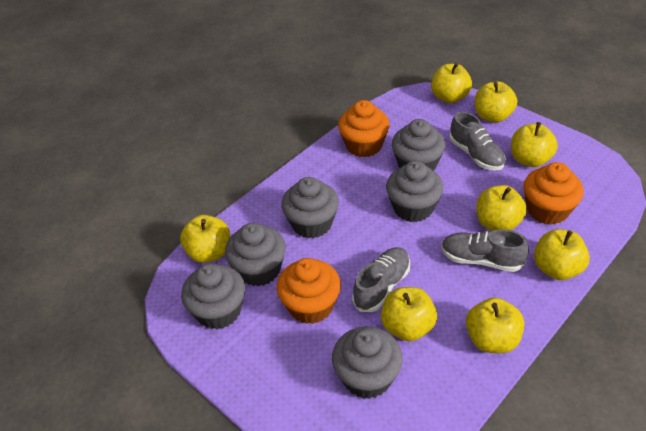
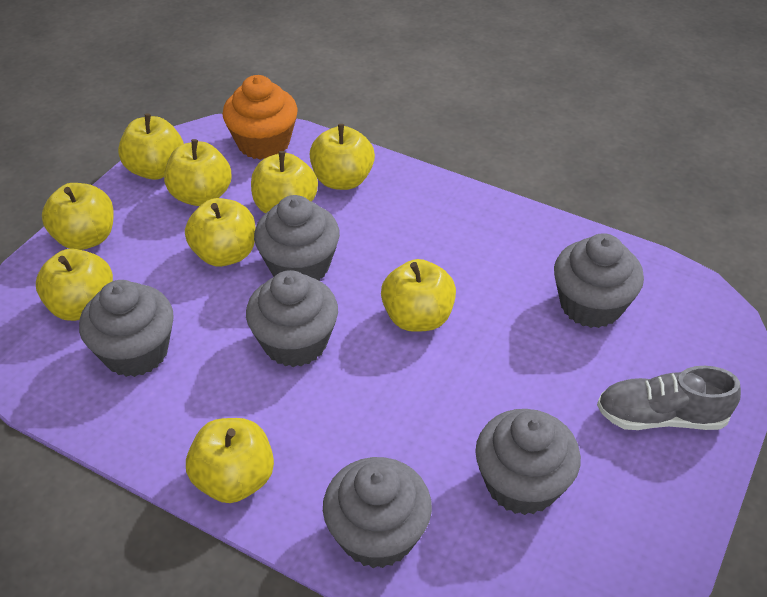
grey shoe: [352,247,410,312] [441,229,529,272] [449,112,506,170] = 3 -> [597,366,741,430] = 1
orange cupcake: [277,258,341,324] [338,100,390,157] [523,162,584,225] = 3 -> [222,75,298,160] = 1
yellow apple: [180,215,230,263] [381,287,437,341] [431,63,472,103] [466,298,524,353] [475,81,517,123] [477,185,527,231] [511,122,558,167] [534,229,590,280] = 8 -> [36,249,113,321] [42,183,114,250] [118,114,184,180] [164,139,232,206] [185,198,255,267] [186,418,274,503] [251,151,318,213] [310,124,375,190] [381,259,456,332] = 9

